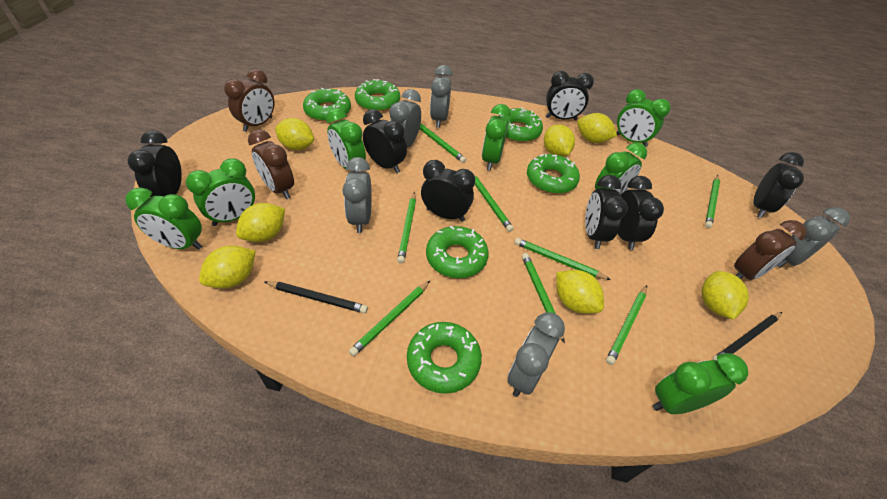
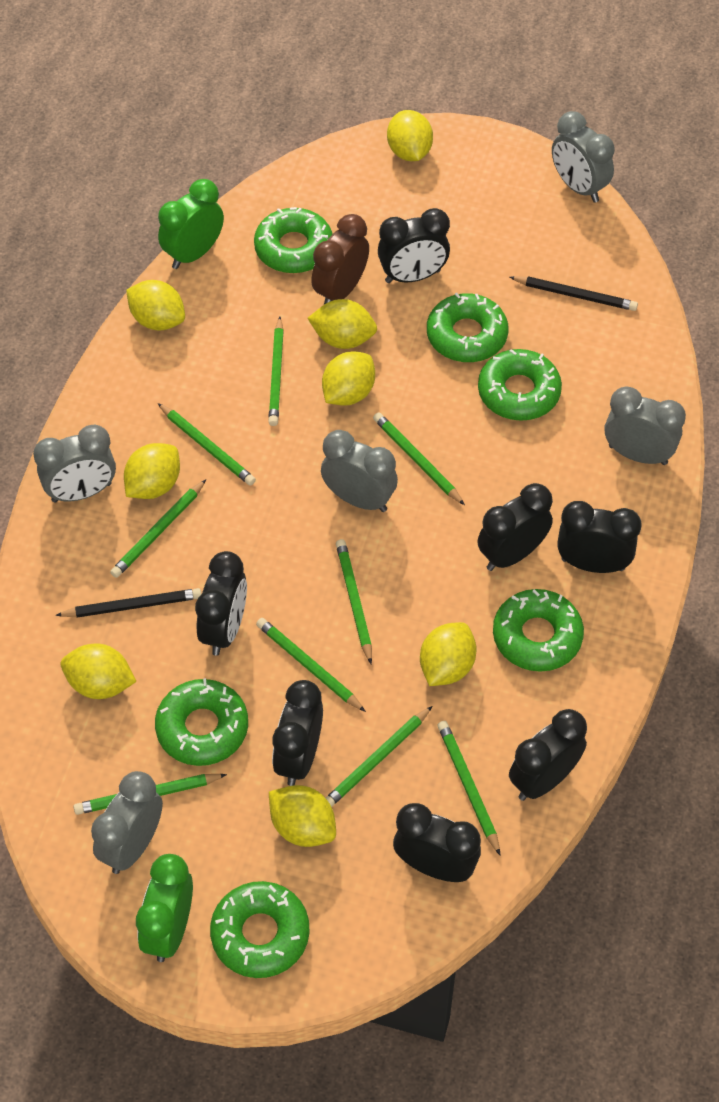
brown clock: [224,69,274,132] [248,129,294,199] [734,220,807,280] = 3 -> [311,214,369,304] = 1
green clock: [125,187,202,250] [186,158,255,226] [326,108,366,169] [482,104,511,170] [595,143,647,195] [616,89,671,147] [653,353,748,414] = 7 -> [136,854,193,962] [158,179,224,269] = 2
green pencil: [349,281,430,356] [397,192,416,264] [420,124,466,163] [474,175,514,232] [514,238,611,280] [522,253,565,343] [606,285,647,365] [705,175,720,228] = 8 -> [73,774,227,815] [110,480,206,578] [158,403,256,486] [256,618,366,712] [268,317,284,426] [326,706,432,807] [336,539,372,664] [373,412,465,505] [437,721,500,855] = 9
yellow lemon: [199,246,256,289] [236,203,285,242] [275,118,314,150] [544,124,575,156] [556,270,604,314] [577,113,617,143] [702,271,749,320] = 7 -> [61,643,137,699] [124,443,180,499] [126,280,185,330] [269,785,336,847] [307,299,377,349] [322,351,375,406] [387,110,433,161] [420,622,477,686] = 8

